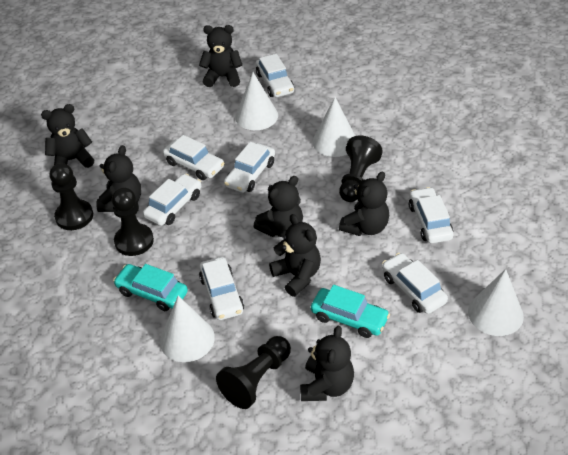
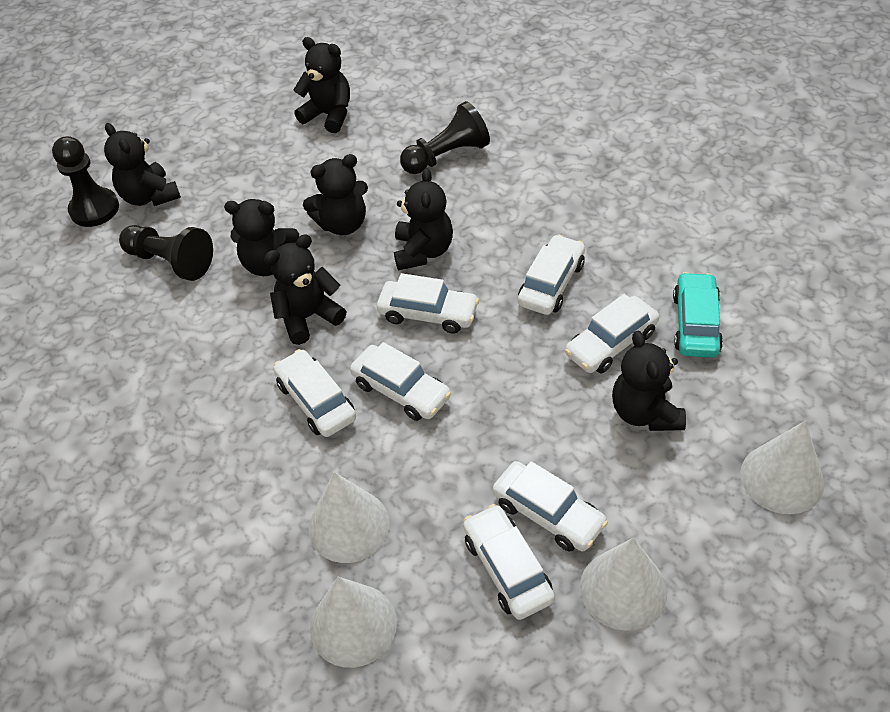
black pawn: [49,163,93,230] [112,188,154,256] [216,336,291,409] [339,136,383,202] = 4 -> [52,136,119,227] [119,225,213,281] [400,101,490,174] = 3
turquoise car: [113,264,188,311] [311,285,390,338] = 2 -> [673,272,723,358] = 1

